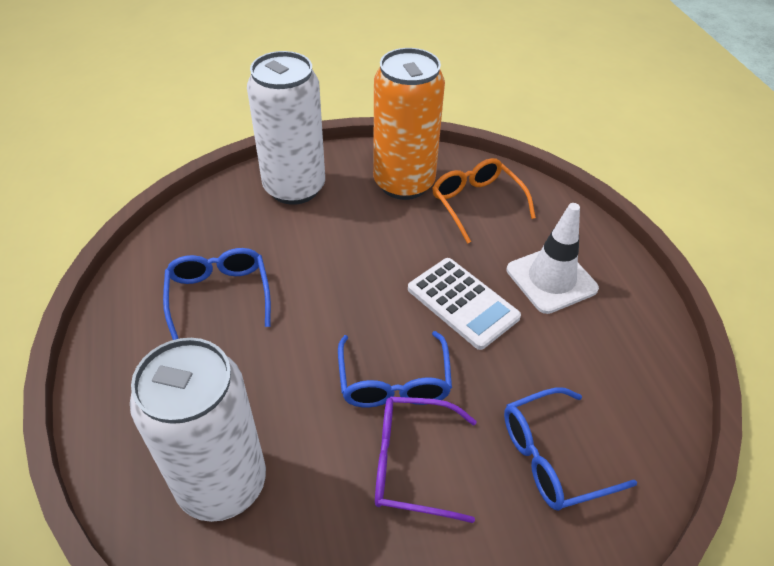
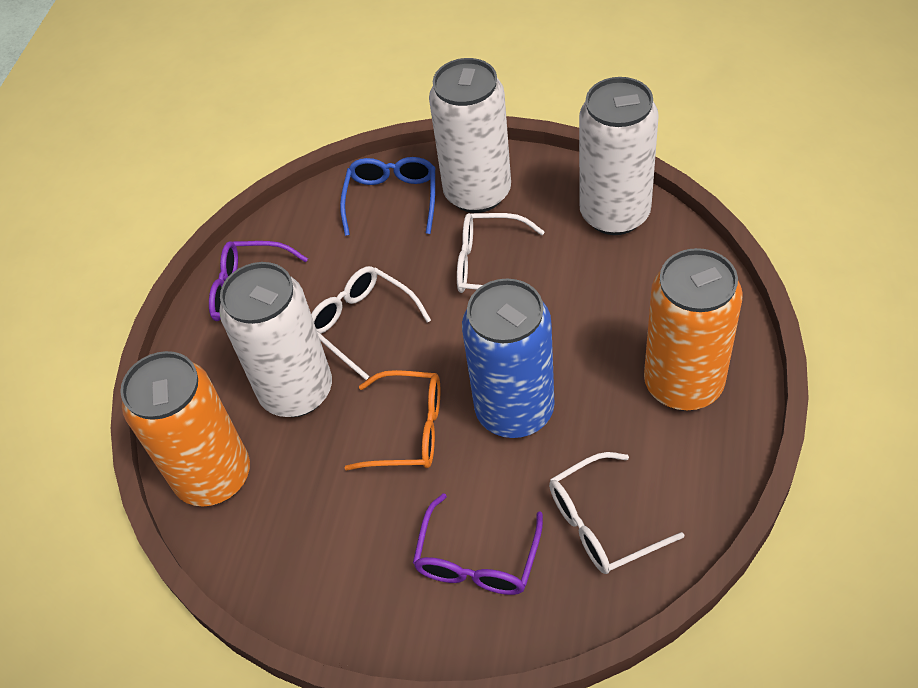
blue can: none = 0 -> [462,279,555,438] = 1
blue glasses: [163,248,271,340] [338,331,452,408] [504,388,637,511] = 3 -> [340,157,435,236] = 1
orange can: [373,48,445,200] = 1 -> [120,351,250,507] [644,248,743,411] = 2
purple glasses: [375,397,477,523] = 1 -> [209,241,308,321] [413,493,543,595] = 2
white calculator: [408,258,521,350] = 1 -> none = 0
white can: [130,338,266,522] [247,51,325,205] = 2 -> [219,262,332,417] [429,58,511,213] [579,77,659,235] = 3
white glasses: none = 0 -> [311,266,431,380] [457,213,545,293] [549,452,685,574] = 3
white traffic cone: [507,203,599,314] = 1 -> none = 0

